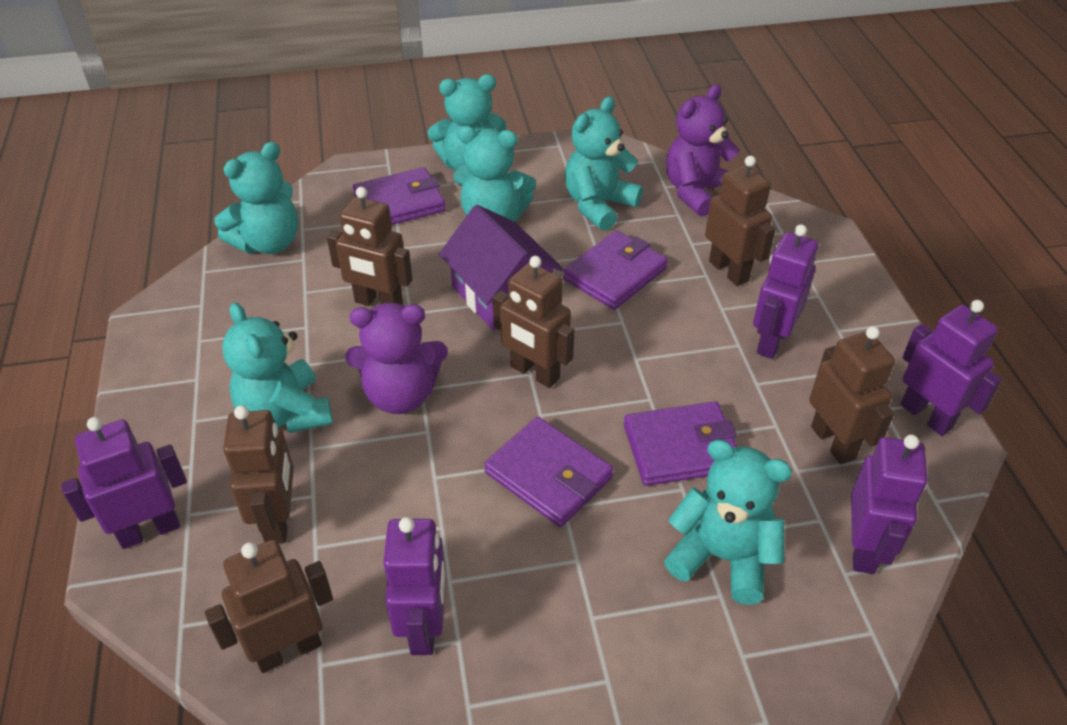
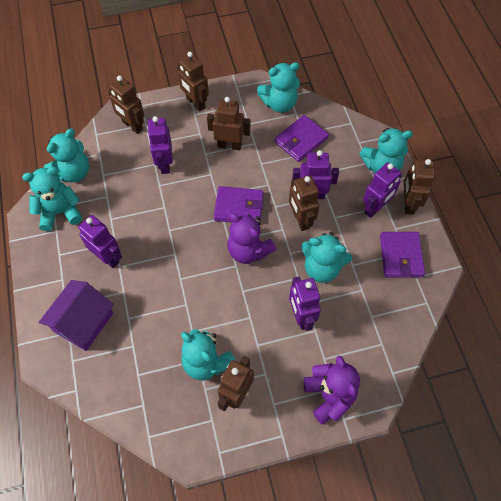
purple wallet: [353,167,446,225] [484,417,614,527] [563,230,668,310] [624,401,737,486] = 4 -> [214,186,264,222] [275,115,329,162] [380,232,425,278] = 3

